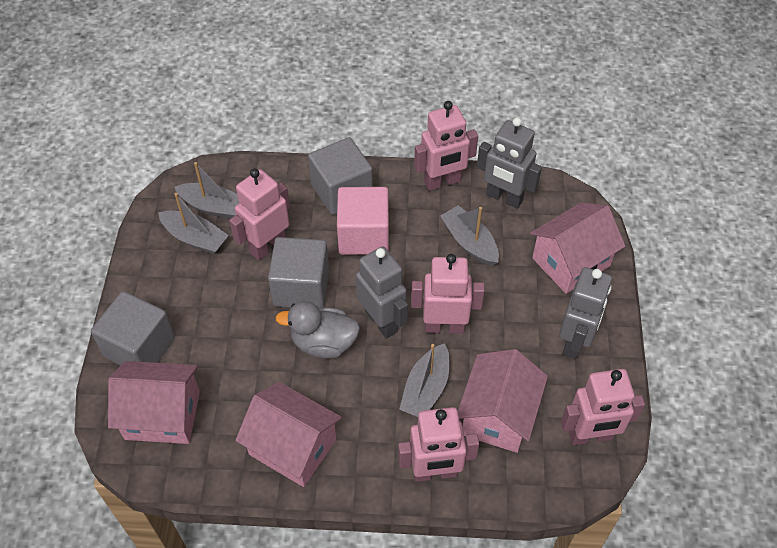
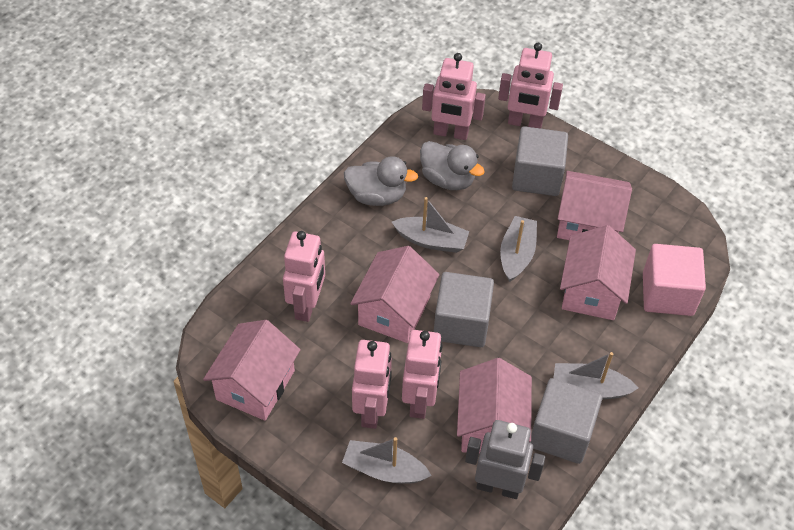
grey duck: [275,301,360,358] = 1 -> [344,156,418,206] [420,141,485,190] = 2
grey robot: [356,247,408,339] [477,117,542,209] [559,267,612,359] = 3 -> [465,420,545,499] = 1
pink house: [108,361,200,444] [235,382,342,487] [458,349,548,453] [530,202,625,294] = 4 -> [203,320,301,421] [350,246,440,343] [457,358,532,454] [557,171,632,240] [560,225,636,320] = 5

